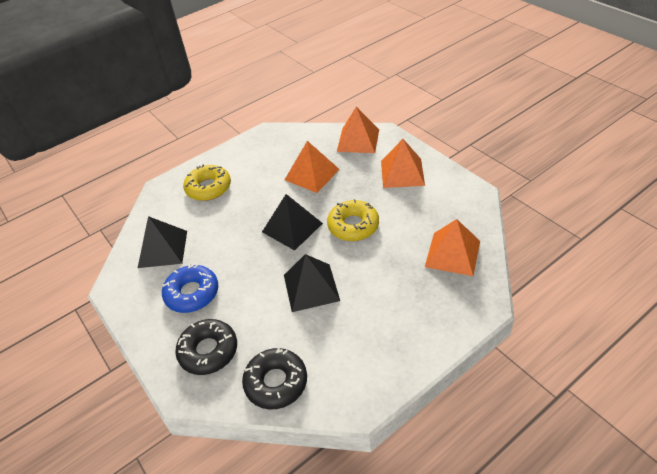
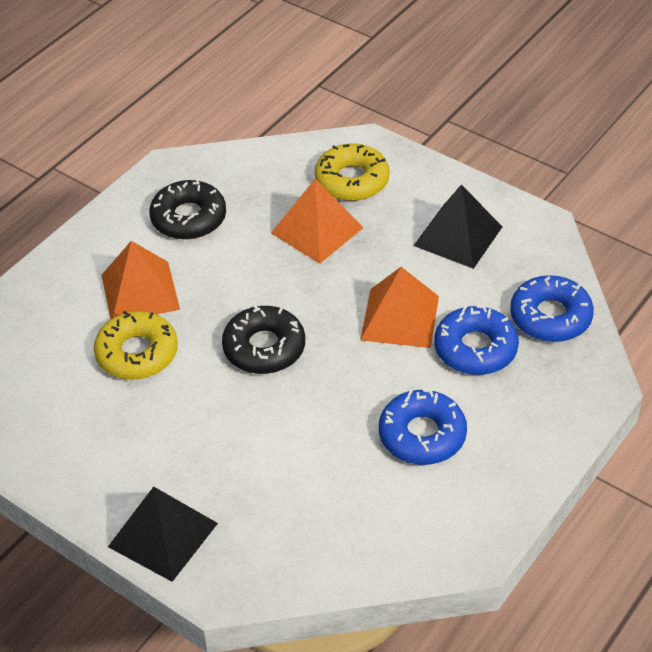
black pyramid: [138,216,187,268] [262,194,323,251] [284,254,340,312] = 3 -> [108,486,218,582] [413,184,502,269] = 2
blue donut: [162,264,218,313] = 1 -> [379,389,467,465] [434,305,519,375] [510,275,594,342] = 3
orange pyramid: [285,141,340,193] [337,107,379,153] [381,139,425,188] [425,219,480,276] = 4 -> [101,241,180,319] [271,179,364,264] [360,267,439,348] = 3

